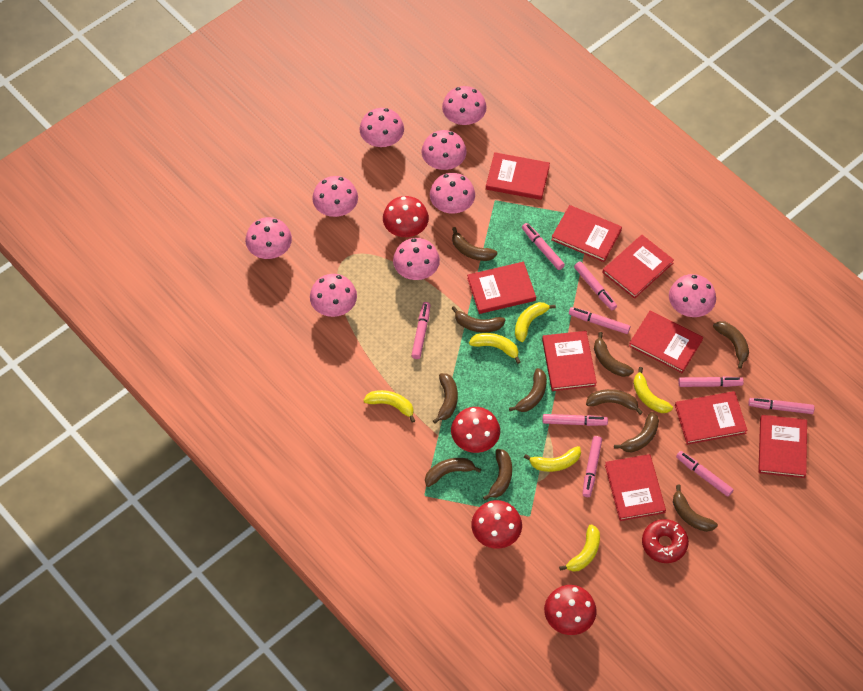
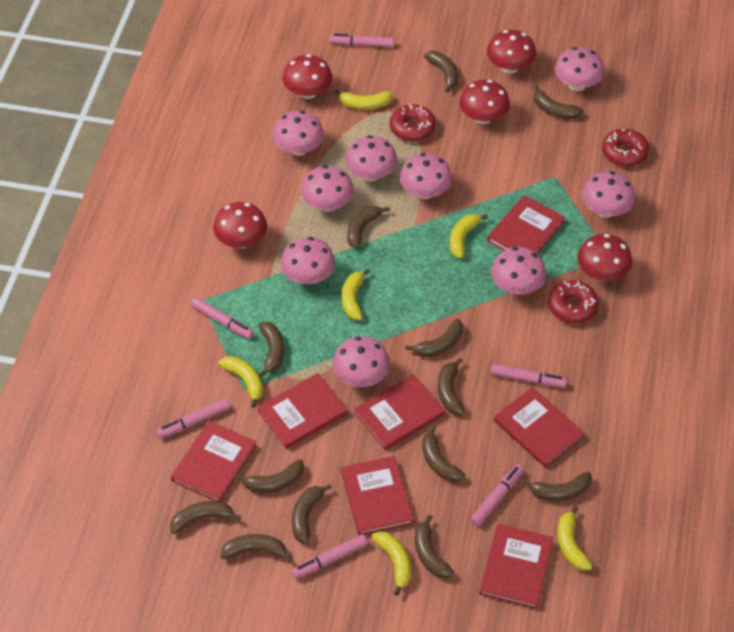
brown banana: [425,458,481,487] [433,373,458,424] [451,306,505,333] [452,227,498,261] [483,449,512,500] [509,368,547,412] [586,389,643,415] [594,332,634,377] [614,412,659,453] [673,485,718,532] [713,321,749,369] = 11 -> [170,501,241,534] [220,534,293,562] [235,459,304,493] [259,322,284,377] [292,484,332,544] [347,206,390,249] [405,319,463,357] [415,514,454,579] [422,425,465,482] [424,51,458,92] [438,358,465,415] [522,472,592,501] [534,85,584,119] = 13
pink marker: [411,302,430,359] [522,223,565,270] [543,414,608,426] [569,307,630,334] [574,261,617,310] [583,436,602,497] [676,451,734,497] [678,376,744,387] [748,398,814,414] = 9 -> [156,398,230,438] [191,297,254,339] [291,534,368,579] [330,34,394,47] [470,464,524,526] [491,364,567,388] = 6
red book: [467,262,536,314] [486,152,550,200] [542,331,597,391] [551,205,622,262] [603,235,674,299] [605,454,666,521] [629,311,703,373] [675,391,748,445] [758,415,807,478] = 9 -> [171,421,256,502] [257,373,348,449] [341,456,414,535] [354,374,445,450] [479,524,553,609] [487,195,565,254] [494,387,584,468] = 7
red donut: [642,519,689,563] = 1 -> [390,103,436,142] [548,280,599,324] [602,129,649,167] = 3
red mushroom: [383,196,429,237] [451,407,500,453] [471,500,522,549] [544,585,597,635] = 4 -> [213,202,267,248] [283,54,333,99] [459,80,510,124] [487,30,536,74] [577,234,632,281] = 5

